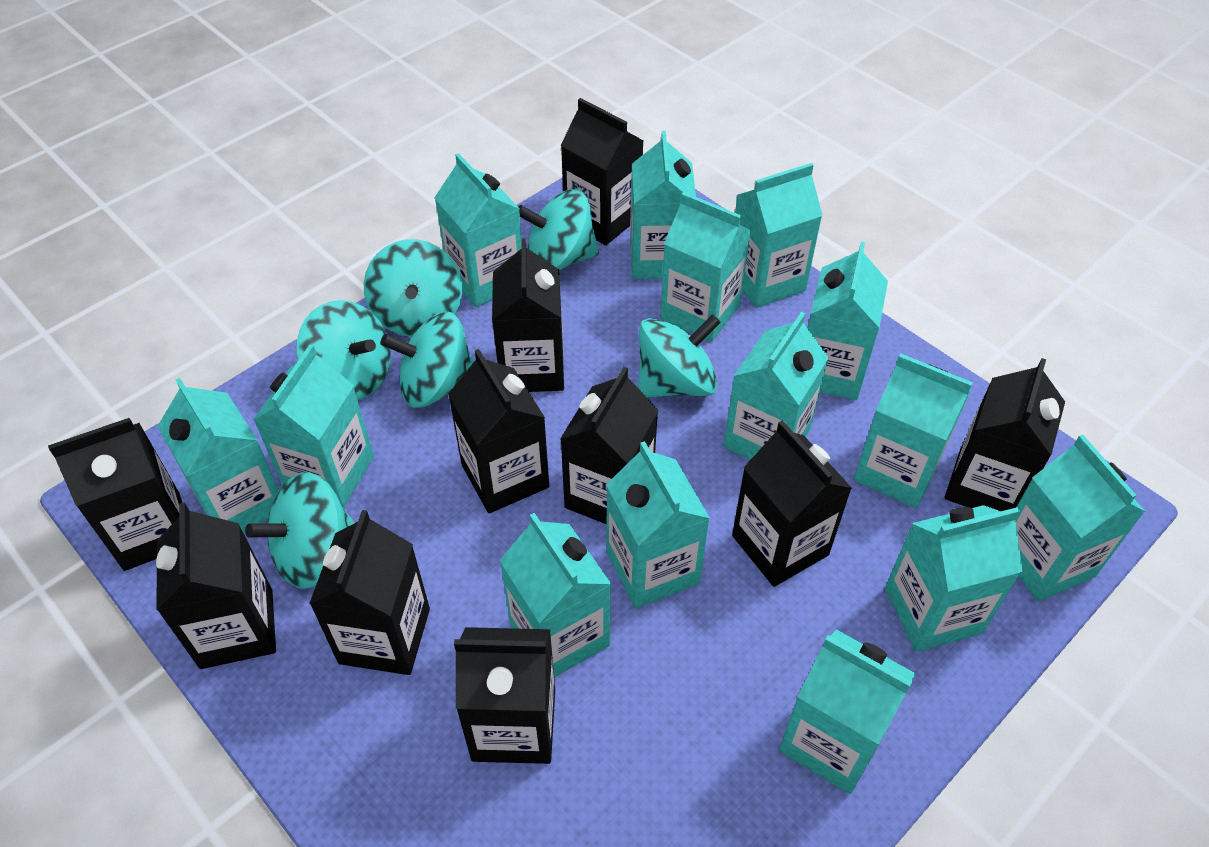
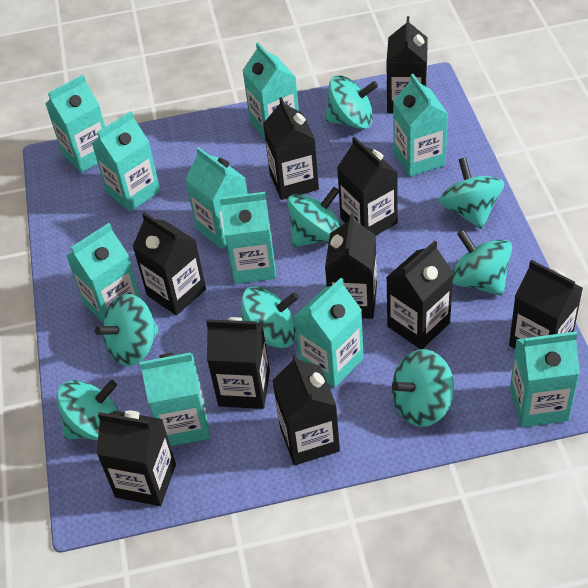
turquoise carton: [157,378,279,532] [254,345,374,508] [435,153,522,307] [499,513,611,677] [606,441,710,609] [630,131,696,279] [660,192,751,342] [724,312,829,460] [735,163,823,308] [779,629,916,794] [807,242,888,400] [854,353,973,508] [885,505,1023,652] [1016,435,1146,602] = 14 -> [46,75,105,173] [66,223,141,323] [92,111,161,212] [140,352,210,446] [185,147,248,249] [220,192,276,284] [242,42,299,139] [294,278,364,388] [393,74,448,177] [510,331,580,427] = 10
turquoise spinning top: [245,472,355,589] [296,300,391,401] [364,239,462,337] [381,312,474,408] [518,189,599,271] [638,314,721,397] = 6 -> [57,380,118,440] [95,294,159,366] [241,286,299,348] [287,187,341,247] [325,75,378,129] [392,349,454,427] [439,157,504,229] [452,229,512,296] = 8

